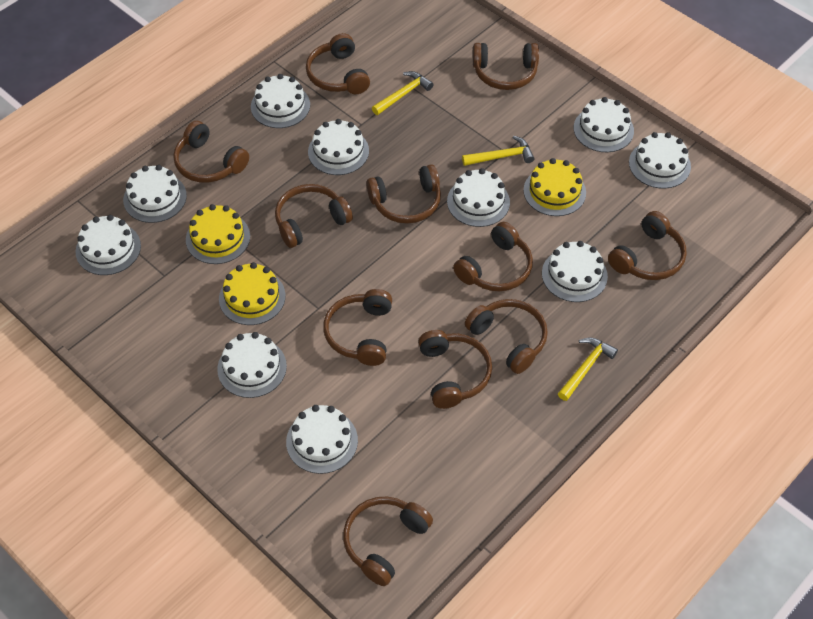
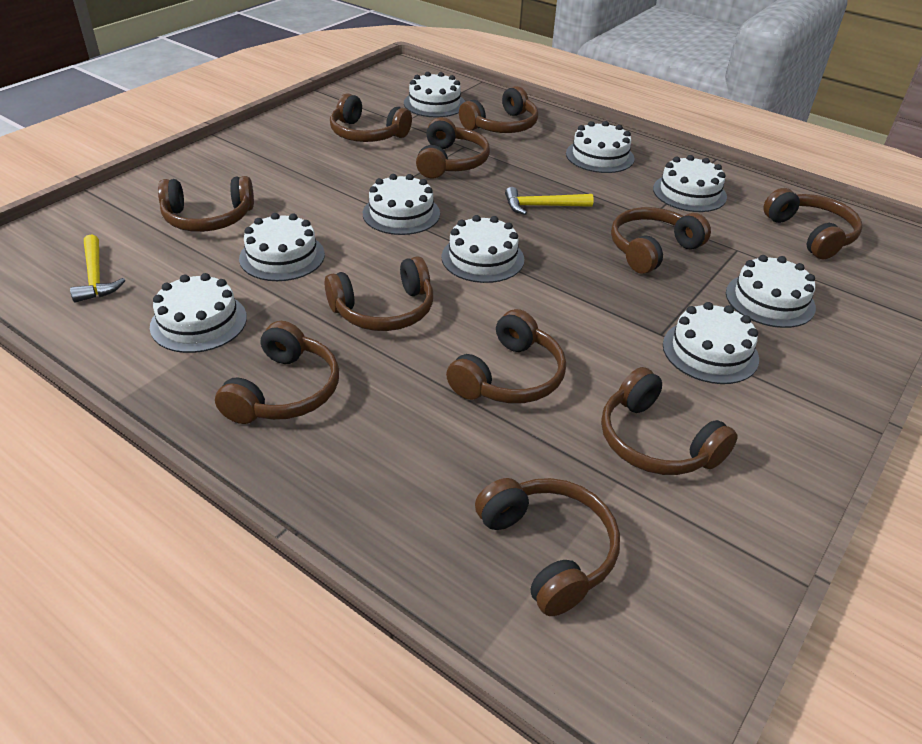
white cake: [76,215,141,275] [123,165,187,223] [217,332,287,398] [251,74,310,128] [286,405,358,474] [308,119,369,175] [447,168,510,227] [542,241,608,302] [574,97,634,152] [629,132,691,189] = 10 -> [150,273,247,353] [239,213,325,281] [363,174,440,235] [404,72,465,117] [441,215,524,283] [566,121,634,173] [653,155,727,212] [663,302,759,384] [726,255,816,328] = 9
yellow cake: [186,204,250,264] [219,262,286,325] [523,158,586,216] = 3 -> none = 0
yellow hammer: [372,71,434,115] [462,136,535,166] [558,337,618,401] = 3 -> [70,235,125,303] [505,187,594,215] = 2

